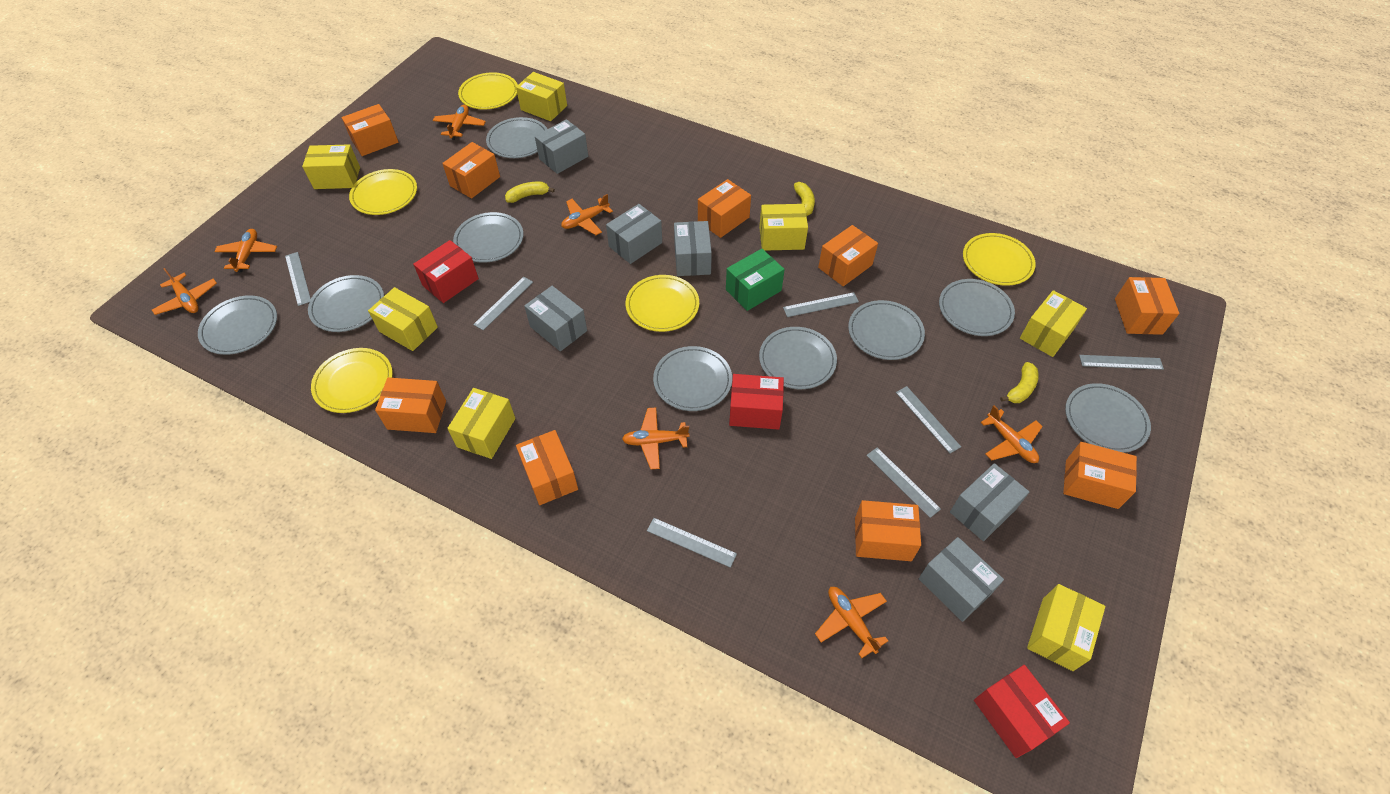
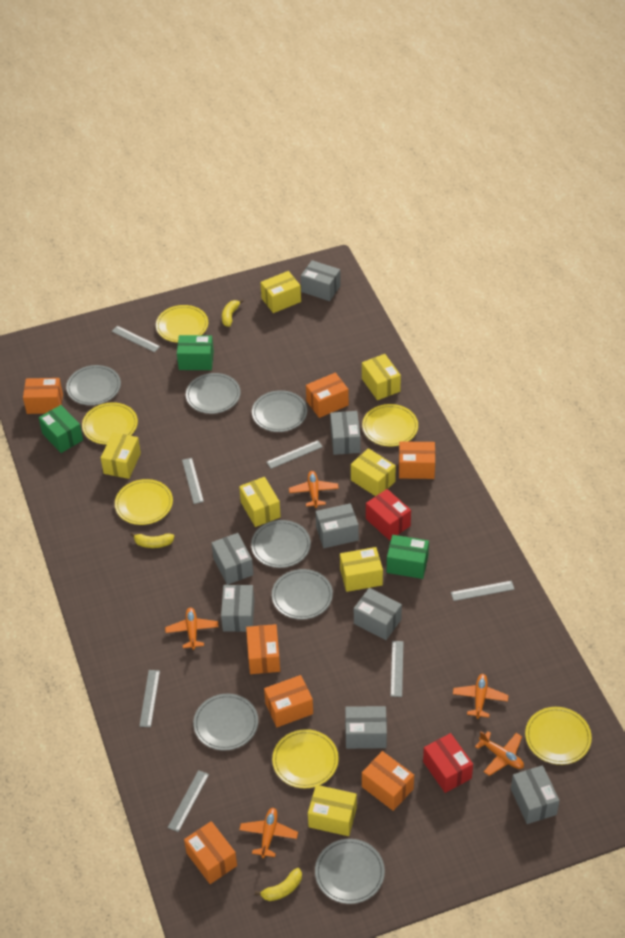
green box: [726,249,785,311] = 1 -> [39,405,83,453] [177,335,214,370] [387,535,429,579] = 3
grey box: [524,286,587,351] [535,119,588,174] [606,204,662,264] [674,221,712,276] [919,537,1004,622] [950,463,1029,541] = 6 -> [211,533,254,585] [221,585,254,632] [301,260,341,301] [316,503,359,548] [330,411,361,455] [345,706,387,749] [354,588,402,640] [511,765,560,824] = 8
grey plate: [198,295,277,355] [308,275,384,332] [453,212,524,263] [486,117,547,158] [653,346,732,411] [759,327,837,389] [848,300,925,360] [939,279,1015,336] [1065,383,1151,453] = 9 -> [66,365,121,405] [186,373,241,414] [193,694,258,751] [251,520,311,568] [252,390,307,432] [272,569,333,619] [315,839,385,904] = 7
orange box: [342,104,398,156] [375,377,446,433] [442,142,500,199] [516,430,578,505] [698,179,751,238] [818,225,878,286] [855,500,921,561] [1063,442,1137,509] [1115,277,1179,335] = 9 -> [23,378,63,414] [184,821,237,884] [246,624,280,674] [264,675,313,727] [306,373,349,418] [362,751,414,811] [399,441,435,479] = 7
orange plane: [152,268,217,315] [214,229,277,272] [433,105,486,140] [561,194,613,235] [622,407,689,469] [815,587,888,658] [981,405,1043,463] = 7 -> [165,607,219,650] [239,808,298,858] [289,471,339,508] [453,674,509,719] [475,731,524,776] = 5
red box: [413,240,479,303] [729,374,784,430] [974,665,1070,758] = 3 -> [366,489,411,540] [423,733,473,793] = 2
yellow plate: [311,348,393,413] [349,169,417,215] [458,72,518,109] [626,275,699,332] [963,233,1036,286] = 5 -> [82,402,138,445] [115,479,173,525] [156,305,208,343] [272,729,339,788] [362,404,418,446] [525,707,592,765] = 6

